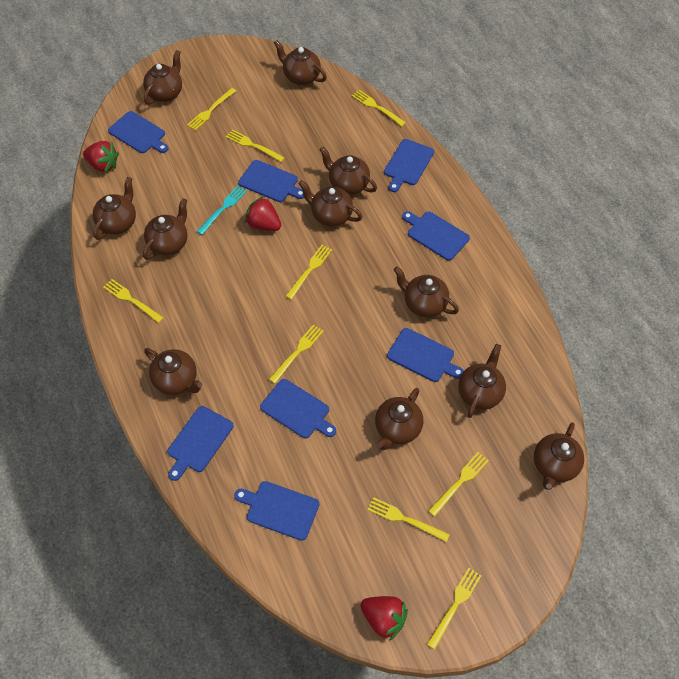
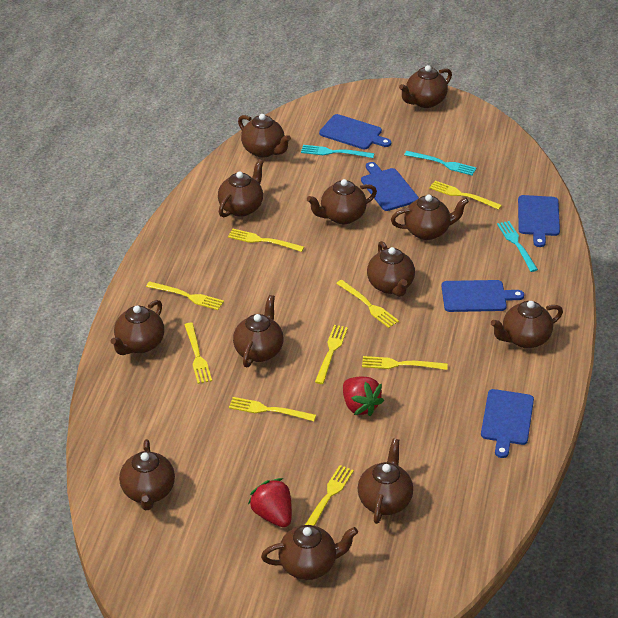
blue cutting board: [108,111,169,153] [167,406,234,481] [234,481,320,541] [238,160,304,202] [260,379,336,438] [384,139,434,192] [387,328,464,382] [402,211,470,261] = 8 -> [319,114,391,149] [361,162,419,211] [441,280,524,312] [481,389,534,458] [518,195,560,247] = 5
brown teapot: [93,177,136,240] [143,50,182,105] [143,198,187,260] [144,348,202,395] [274,40,327,85] [299,180,362,227] [319,147,377,195] [375,388,423,450] [394,266,459,317] [458,344,506,418] [534,422,584,490] = 11 -> [111,300,164,355] [119,439,175,510] [218,159,264,218] [233,295,283,367] [238,114,291,158] [261,525,358,580] [307,179,377,224] [357,438,413,524] [367,241,415,297] [391,195,469,240] [399,65,452,108] [491,301,563,348] = 12
red strawberry: [83,141,119,173] [245,196,281,231] [361,596,408,641] = 3 -> [248,478,292,527] [343,377,384,416] = 2
turquoise fork: [197,186,247,235] = 1 -> [301,145,374,158] [404,151,477,175] [497,221,538,272] = 3

